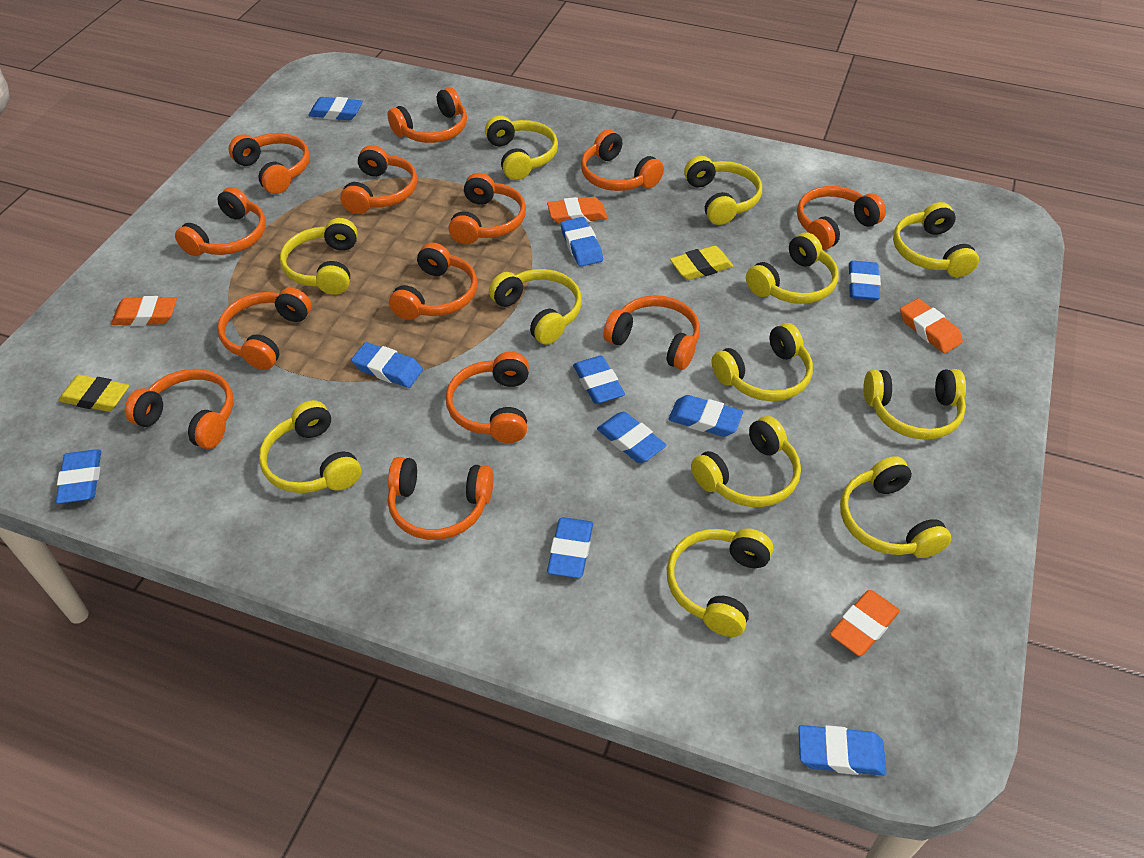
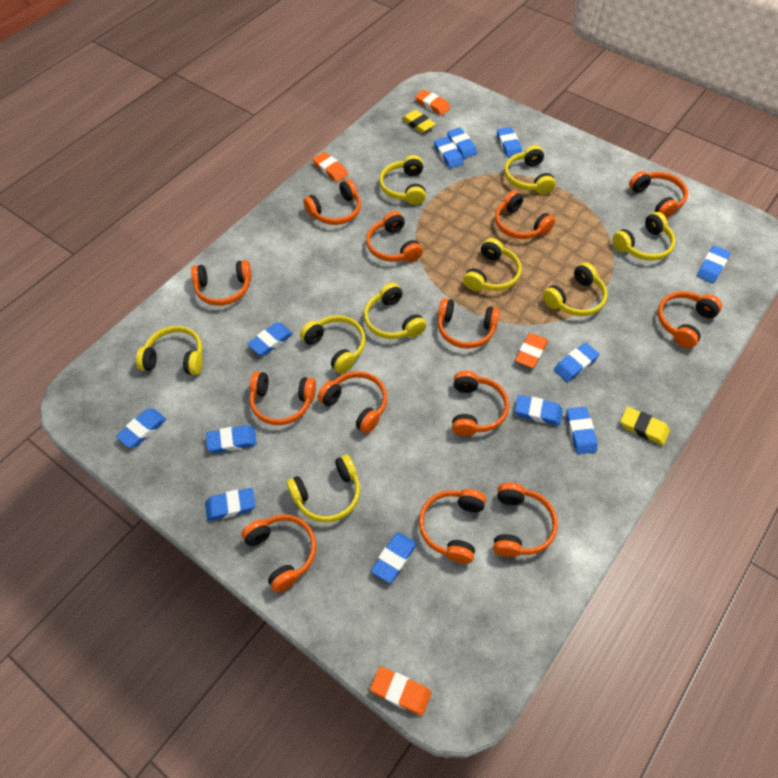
blue eraser: [56,449,101,504] [308,97,363,120] [351,342,423,388] [547,517,593,578] [561,217,603,267] [573,356,625,404] [597,411,666,463] [668,395,743,437] [799,725,887,776] [848,260,881,301] = 10 -> [116,409,167,448] [205,488,256,521] [206,425,257,453] [247,323,293,356] [371,532,417,583] [434,137,464,169] [447,127,477,159] [497,127,522,158] [515,395,563,426] [554,342,599,382] [566,407,597,454] [697,245,730,283] = 12
yellow headphones: [259,400,361,493] [280,218,358,295] [485,115,558,180] [489,269,582,345] [667,528,773,637] [684,156,762,225] [691,416,801,507] [711,323,813,401] [746,232,839,304] [840,456,951,558] [863,369,966,440] [893,202,979,277] = 12 -> [136,326,203,375] [286,455,360,523] [300,315,366,374] [364,283,426,339] [379,155,426,205] [463,238,521,291] [504,145,556,194] [543,262,608,316] [613,212,676,261] = 9

